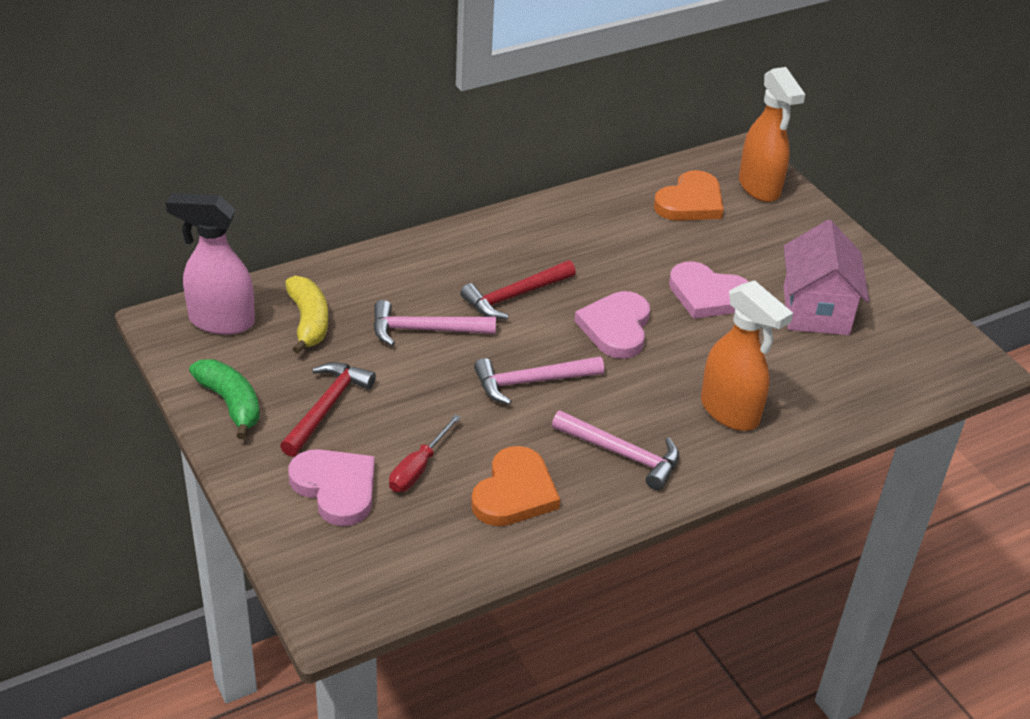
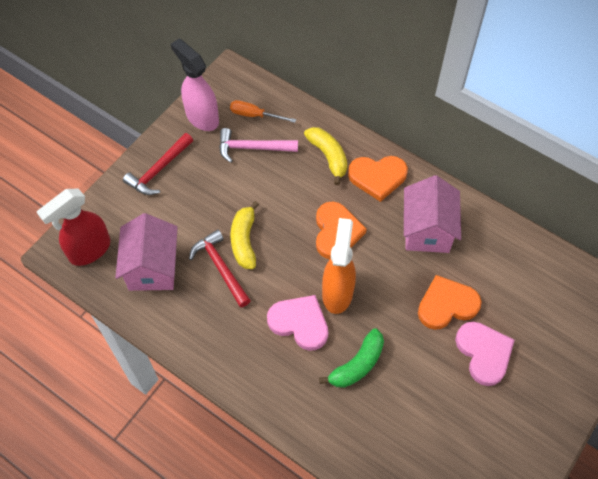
orange heart: [471,446,560,526] [654,170,724,221] = 2 -> [316,201,367,259] [348,156,408,202] [418,275,482,330] = 3
orange screwdriver: none = 0 -> [230,100,296,123] = 1
orange spray bottle: [701,280,793,431] [739,67,805,202] = 2 -> [322,218,356,314] = 1
pink hammer: [373,300,496,346] [474,356,604,405] [552,410,679,490] = 3 -> [219,128,298,163] = 1
pink heart: [288,449,375,526] [574,291,650,359] [669,261,749,319] = 3 -> [267,295,328,351] [455,322,515,386] = 2
pink house: [784,220,869,335] = 1 -> [115,213,177,291] [404,175,461,253] = 2
red screwdriver: [389,414,461,492] = 1 -> none = 0
red spray bottle: none = 0 -> [37,189,110,266] = 1
yellow banana: [285,276,328,354] = 1 -> [230,201,259,269] [304,127,347,185] = 2

